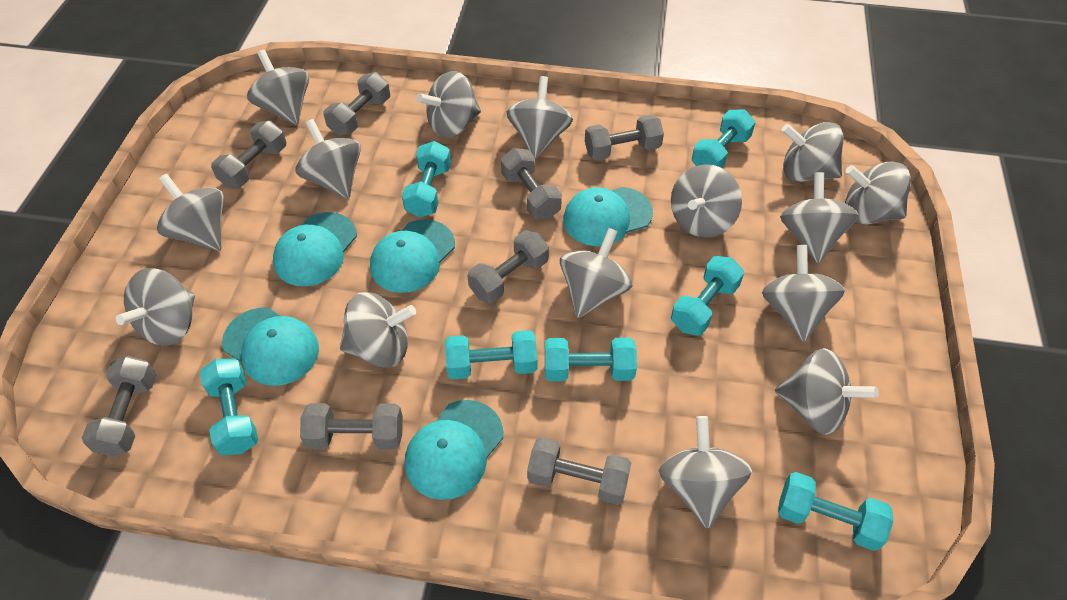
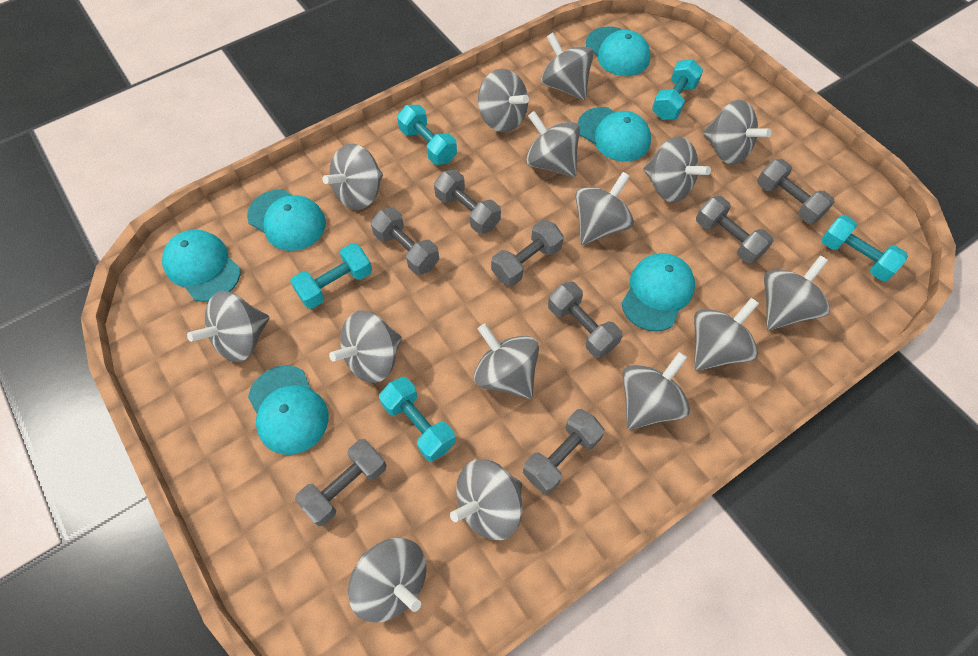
turquoise cap: [222,307,319,386] [273,212,357,286] [370,219,455,293] [405,400,503,500] [563,187,653,246] = 5 -> [162,230,241,302] [247,189,326,251] [248,365,329,455] [577,107,651,162] [586,26,650,76] [621,253,695,331] = 6
turquoise dumbbell: [200,359,258,456] [402,141,451,218] [445,330,537,380] [545,338,637,381] [671,256,744,336] [692,109,755,168] [778,472,893,551] = 7 -> [290,243,372,309] [379,377,456,462] [397,105,457,165] [652,59,703,120] [821,215,908,281] = 5

